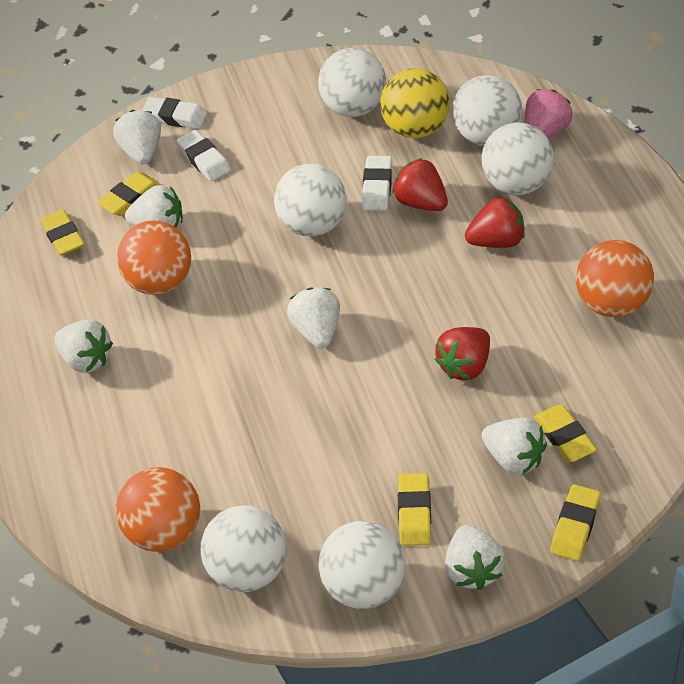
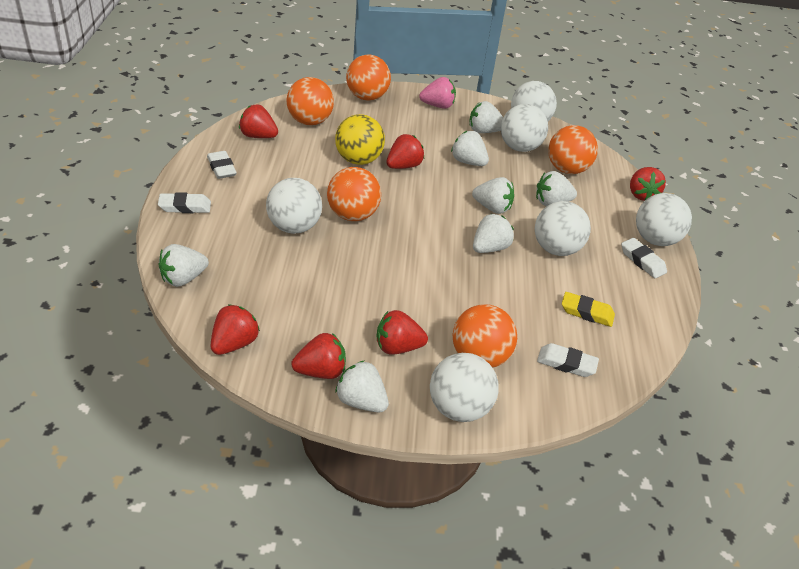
orange ball: [116,467,200,552] [117,220,191,295] [576,240,654,317] = 3 -> [286,77,334,125] [327,167,381,221] [346,54,391,101] [453,304,517,368] [548,125,598,174] = 5
red strawberry: [392,158,448,211] [435,327,490,380] [465,197,525,248] = 3 -> [211,304,260,355] [239,104,278,138] [291,333,346,379] [377,310,428,355] [386,134,424,169] [630,167,666,201] = 6
white eraser: [142,97,207,129] [176,130,231,182] [362,155,392,211] = 3 -> [158,192,211,213] [207,151,237,179] [537,343,599,377] [621,238,667,278] = 4
white strawberry: [54,320,113,373] [113,110,161,165] [125,185,183,228] [287,287,340,349] [445,525,505,590] [482,418,547,475] = 6 -> [158,244,209,287] [335,360,389,412] [451,131,489,166] [469,101,503,133] [472,177,514,214] [473,214,514,253] [536,171,577,206] = 7
yellow eraser: [40,209,84,256] [97,172,161,216] [398,473,431,546] [534,405,597,462] [550,484,601,561] = 5 -> [562,292,615,327] = 1

